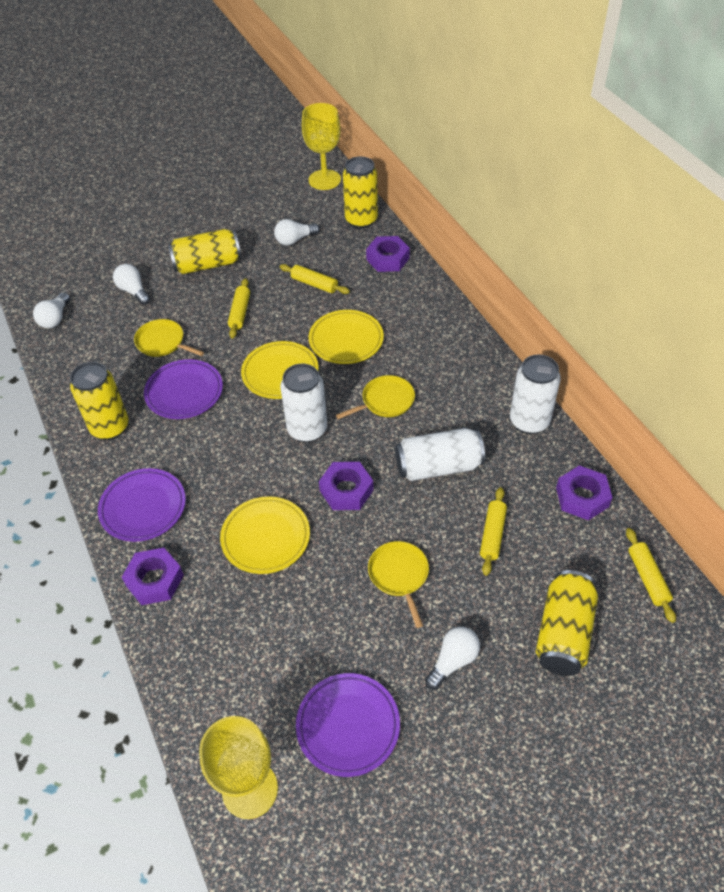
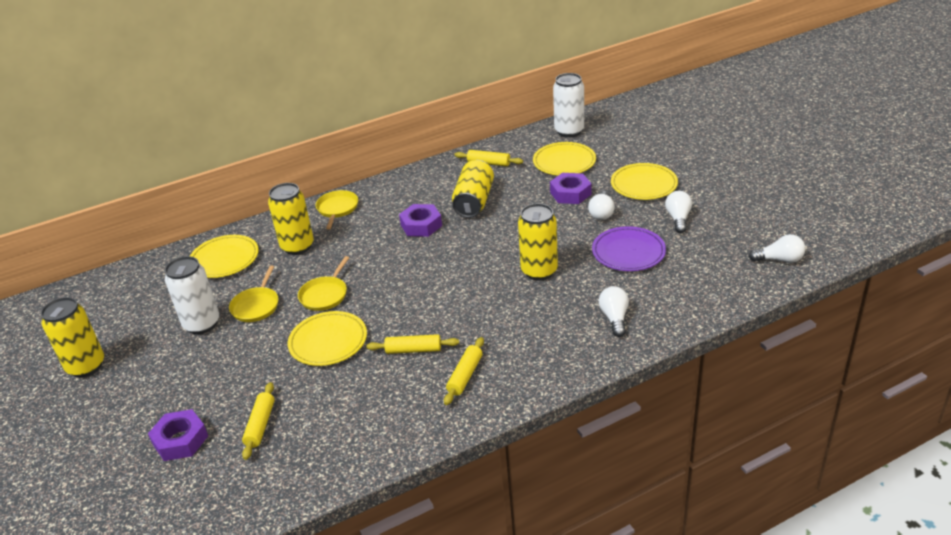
purple nut: [122,548,184,605] [319,462,374,510] [366,236,410,272] [556,465,613,520] = 4 -> [148,409,208,461] [399,204,442,237] [550,173,592,204] = 3
purple plate: [98,468,186,542] [144,359,223,419] [296,673,400,777] = 3 -> [592,226,666,271] = 1
white can: [280,364,327,443] [395,428,485,481] [510,354,561,434] = 3 -> [165,256,219,334] [553,73,584,138] = 2
yellow goblet: [199,716,278,819] [302,103,341,190] = 2 -> none = 0
yellow plate: [220,496,310,574] [241,341,319,399] [308,310,384,364] = 3 -> [190,235,259,278] [288,311,367,366] [533,142,596,175] [611,163,678,200] = 4

